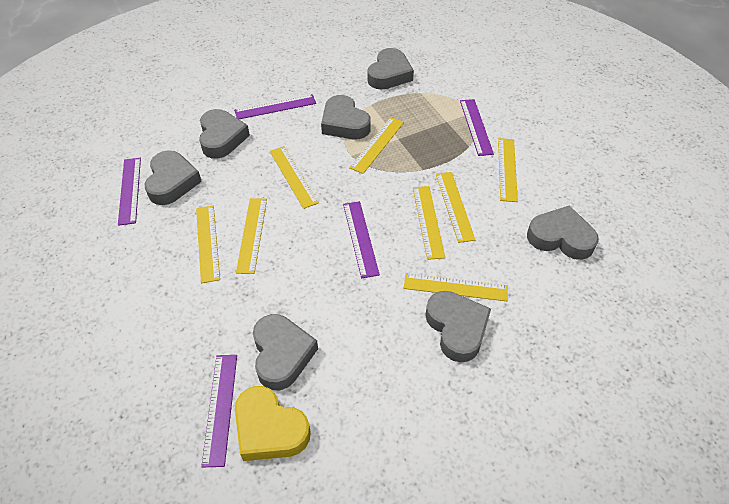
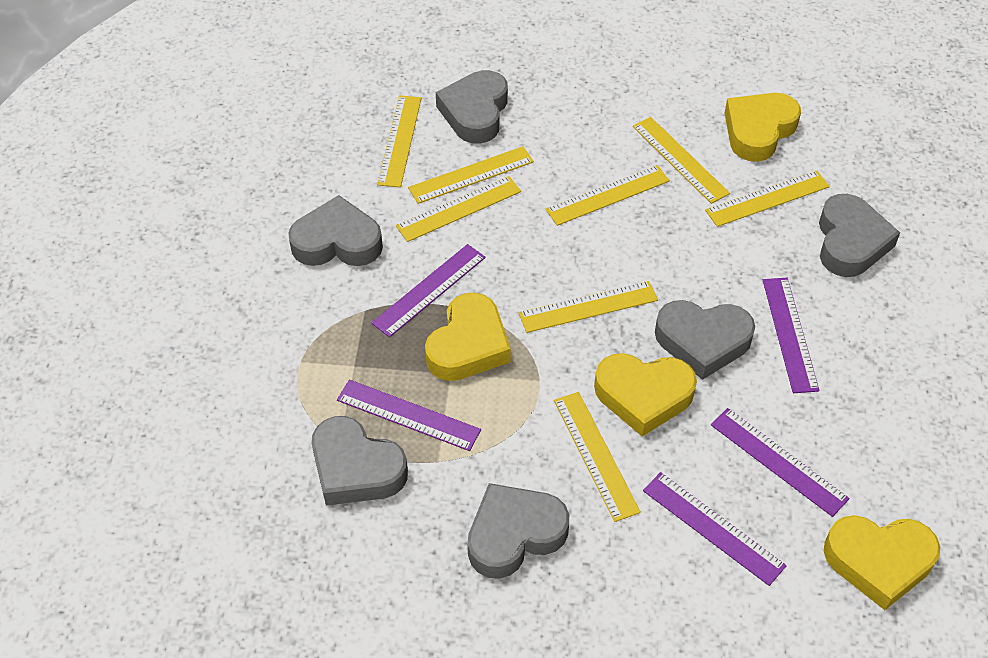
grey heart: [145,150,202,205] [199,109,250,159] [253,314,318,390] [321,95,371,139] [367,48,414,90] [425,291,491,363] [527,205,599,260] = 7 -> [288,195,383,266] [312,416,408,506] [436,70,508,144] [468,483,569,579] [655,300,755,380] [819,194,900,277] = 6
yellow heart: [235,386,311,461] = 1 -> [425,293,511,381] [594,353,697,437] [725,93,801,162] [824,515,940,610] = 4

